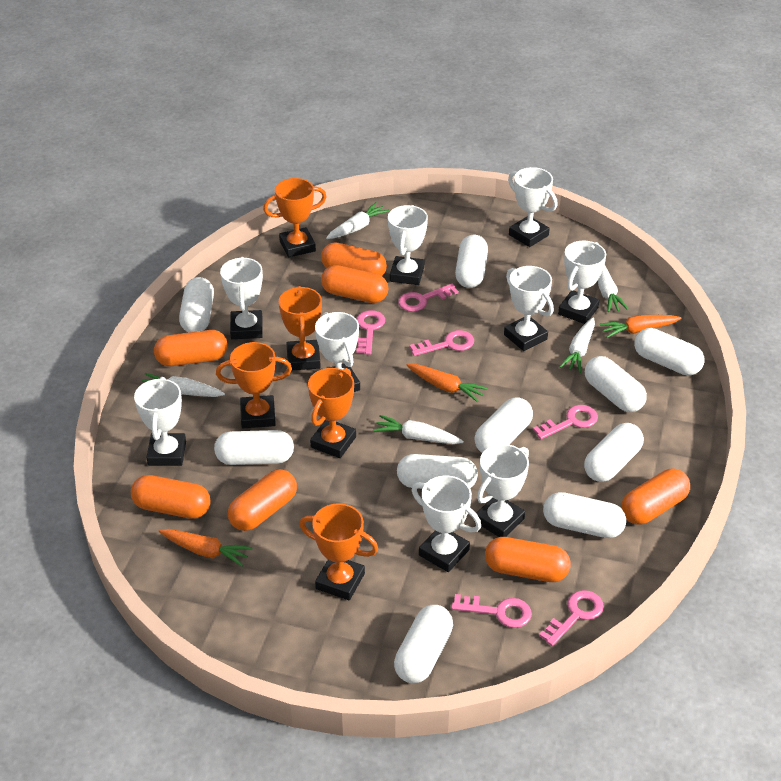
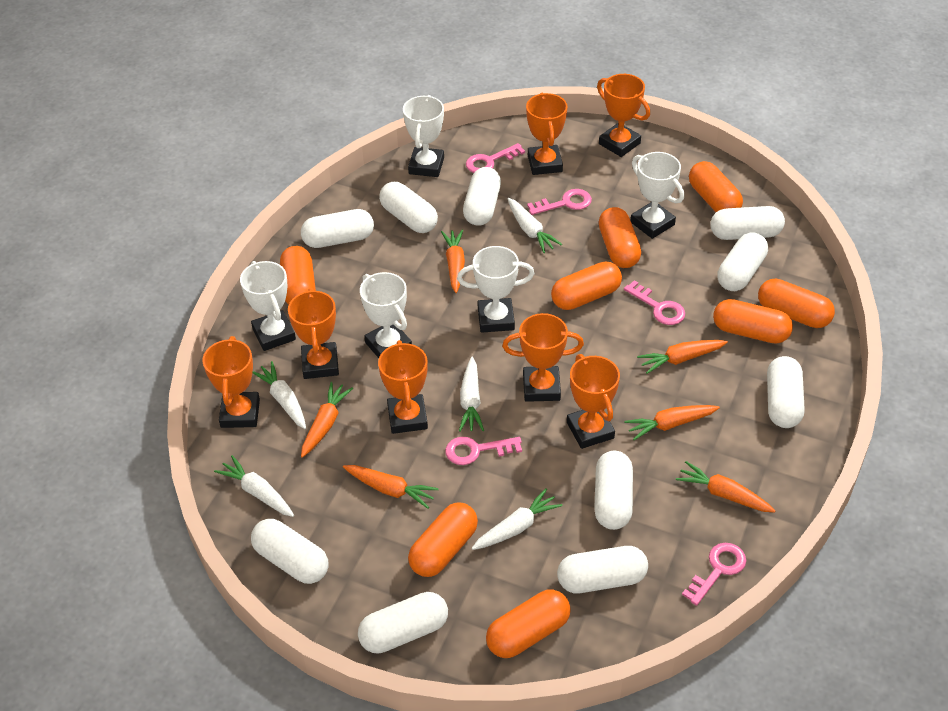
orange capsule: [131,475,211,519] [154,330,228,366] [228,469,297,531] [321,242,387,276] [321,265,388,303] [485,537,571,582] [621,469,690,525] = 7 -> [280,246,316,305] [408,503,478,577] [486,589,571,658] [551,261,622,310] [599,207,641,268] [689,161,743,212] [713,299,793,344] [758,279,835,328] = 8
orange carrot: [159,529,253,567] [407,364,488,402] [599,315,682,338] = 3 -> [301,382,353,458] [343,465,439,509] [441,230,465,293] [624,405,720,440] [637,340,728,374] [676,461,776,513] = 6
orange trophy: [216,342,292,428] [263,178,327,257] [279,286,322,370] [300,503,378,600] [308,368,356,458] = 5 -> [203,336,260,428] [288,288,339,379] [378,340,428,434] [502,313,584,402] [526,93,567,175] [567,354,620,449] [597,74,650,157] = 7
pink key: [356,310,385,355] [398,284,459,312] [410,330,474,356] [451,594,532,628] [533,405,598,439] [539,590,604,646] = 6 -> [445,437,522,465] [466,143,525,173] [527,189,592,215] [624,280,685,325] [682,543,746,606] = 5
white trophy: [134,377,186,466] [220,257,263,339] [315,312,360,392] [388,205,428,285] [412,475,481,572] [475,444,529,537] [504,266,554,351] [508,167,558,247] [558,241,606,324] = 9 -> [240,261,296,351] [360,272,412,358] [403,95,444,177] [457,246,534,333] [630,152,684,239] = 5

